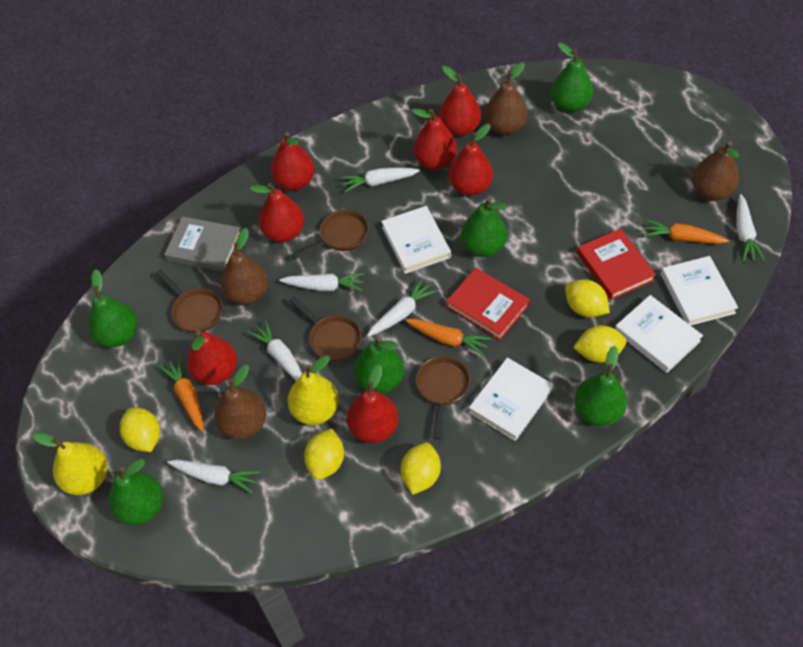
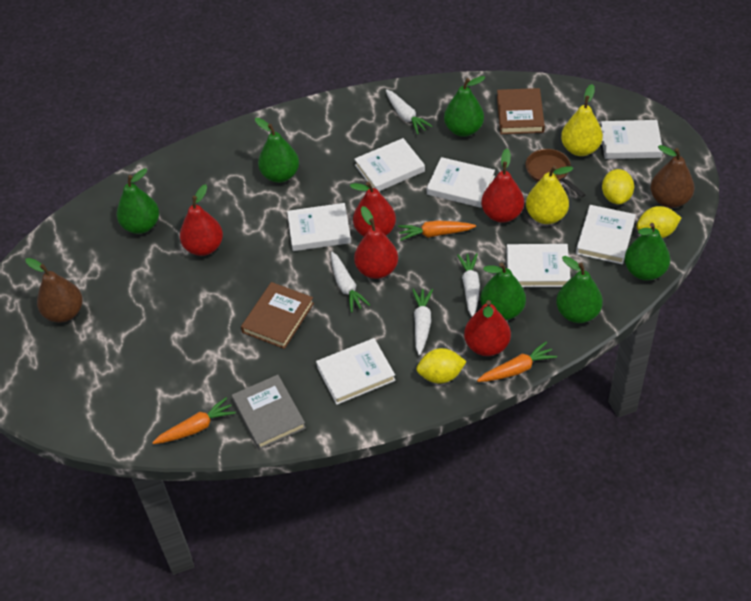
brown book: none = 0 -> [241,282,314,349] [497,88,545,134] = 2
brown pan: [155,270,223,333] [289,296,362,362] [292,210,369,260] [416,356,470,440] = 4 -> [526,149,586,198] = 1
brown pear: [214,365,266,440] [221,228,268,305] [484,62,527,135] [692,141,739,201] = 4 -> [25,258,83,323] [651,145,694,208] = 2
red book: [446,268,530,340] [577,229,656,300] = 2 -> none = 0
red pear: [187,330,237,385] [249,183,304,242] [270,132,315,191] [347,364,399,443] [412,109,457,170] [439,66,481,136] [449,124,493,196] = 7 -> [180,184,223,256] [350,182,396,236] [354,206,398,279] [464,300,511,356] [481,149,524,223] = 5
white book: [381,206,451,274] [469,357,553,441] [615,295,703,373] [661,256,738,325] = 4 -> [287,203,351,251] [316,338,396,405] [354,138,425,191] [427,157,495,208] [507,244,571,287] [576,205,636,264] [601,120,663,159] = 7
white carrot: [167,460,260,494] [247,320,302,381] [279,273,364,291] [340,168,420,193] [367,278,437,337] [736,194,765,261] = 6 -> [331,252,370,312] [386,89,433,134] [412,289,433,356] [457,253,480,317] = 4
yellow lemon: [120,408,160,452] [304,428,344,480] [401,442,441,495] [565,279,610,317] [573,326,627,363] = 5 -> [416,348,467,384] [602,169,634,204] [636,206,681,238] = 3

